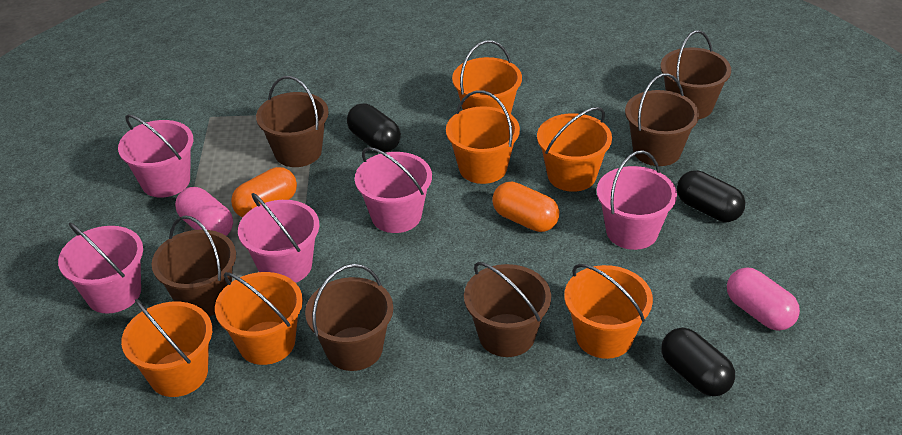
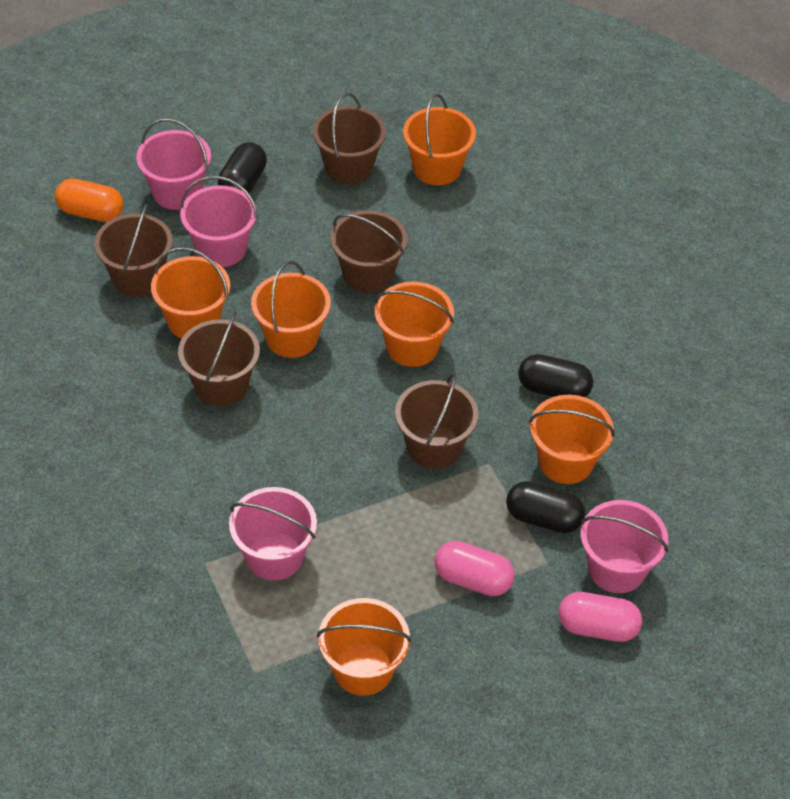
brown bucket: [151,216,236,316] [256,76,329,167] [305,264,393,371] [464,262,551,357] [625,73,699,166] [660,30,731,119] = 6 -> [94,204,173,297] [178,312,260,407] [313,93,386,185] [331,210,407,293] [395,373,479,469] = 5
orange capsule: [231,167,297,217] [492,181,559,232] = 2 -> [55,178,123,222] = 1
pink bucket: [58,223,143,314] [118,114,193,198] [238,193,319,283] [355,147,432,233] [597,150,677,250] = 5 -> [136,118,211,210] [180,176,258,267] [229,487,317,581] [581,500,668,593] = 4

